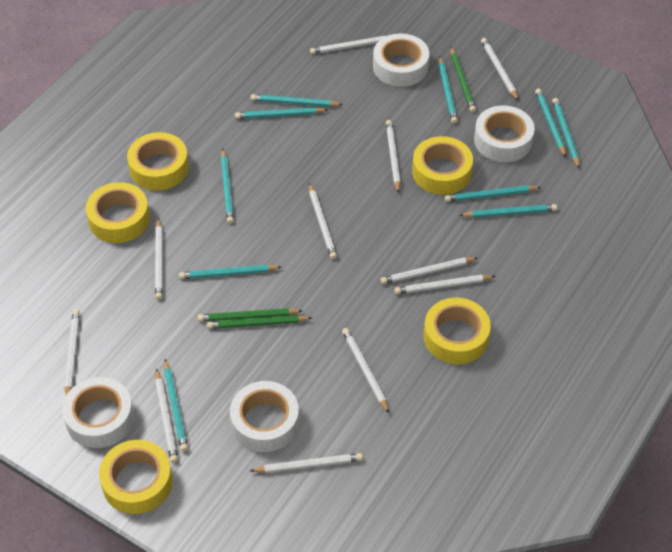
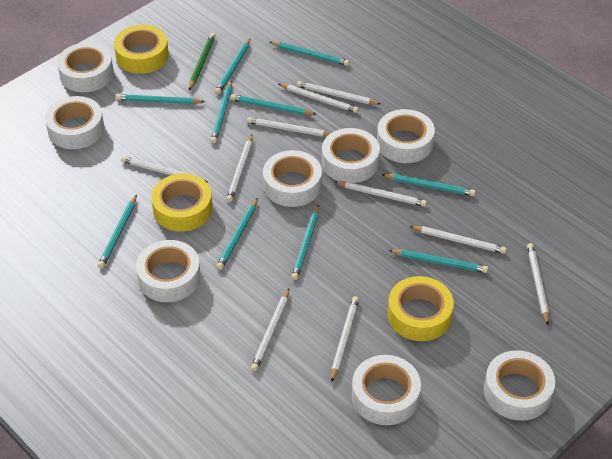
green pencil: [198,308,302,322] [207,315,312,329] [451,47,476,112] = 3 -> [189,33,216,90] = 1
white pencil: [65,309,80,395] [155,218,162,300] [155,368,178,463] [250,453,363,473] [309,183,337,259] [310,36,386,54] [342,328,389,413] [380,257,477,284] [386,120,400,193] [394,275,495,294] [481,38,518,100] = 11 -> [121,156,207,182] [226,135,253,202] [247,117,330,137] [251,289,289,371] [278,83,359,113] [296,81,380,105] [331,296,359,382] [335,181,427,207] [410,226,507,254] [527,243,549,325] = 10
white tape: [62,377,134,448] [230,381,299,452] [373,33,429,87] [474,106,535,162] = 4 -> [45,96,104,149] [57,42,114,92] [136,240,201,302] [263,150,322,207] [322,128,380,183] [352,355,421,425] [377,109,435,163] [484,350,555,421] = 8
yellow tape: [86,182,150,243] [99,440,173,514] [127,132,189,190] [412,136,473,195] [424,298,491,364] = 5 -> [114,25,169,74] [151,173,213,232] [388,276,454,341] = 3

